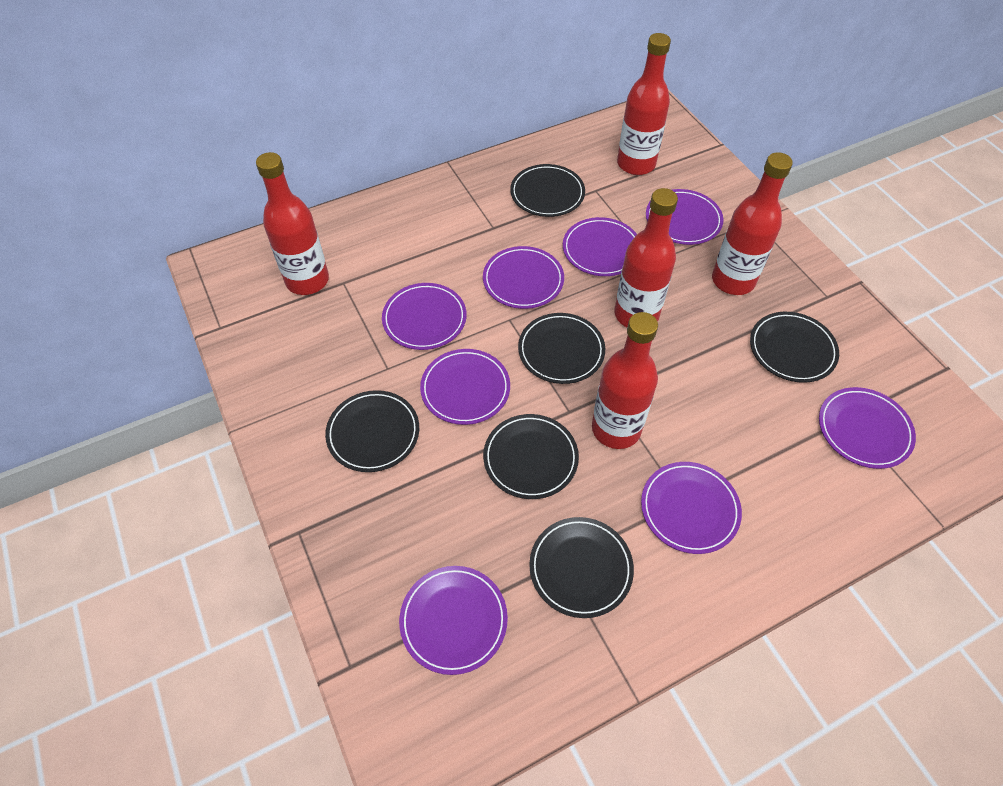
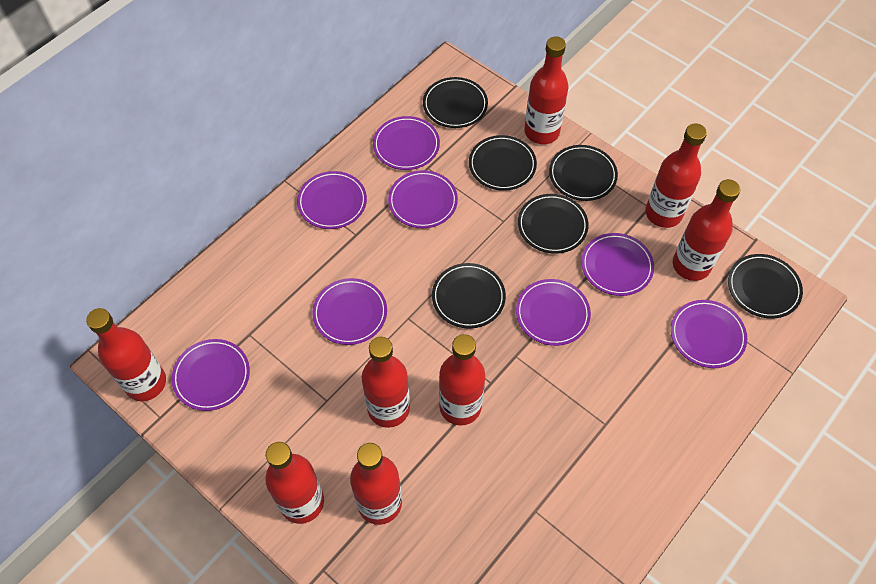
red bottle: [256,152,329,295] [592,312,658,449] [614,188,678,327] [617,33,671,175] [712,152,793,295] = 5 -> [86,308,166,401] [265,442,324,524] [350,443,402,525] [362,337,410,428] [439,334,485,426] [524,37,569,144] [645,123,707,228] [673,179,740,281] = 8

